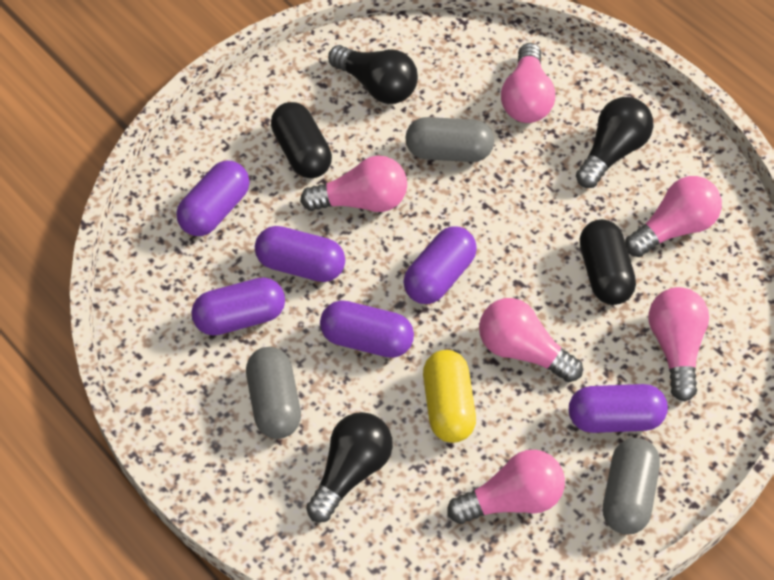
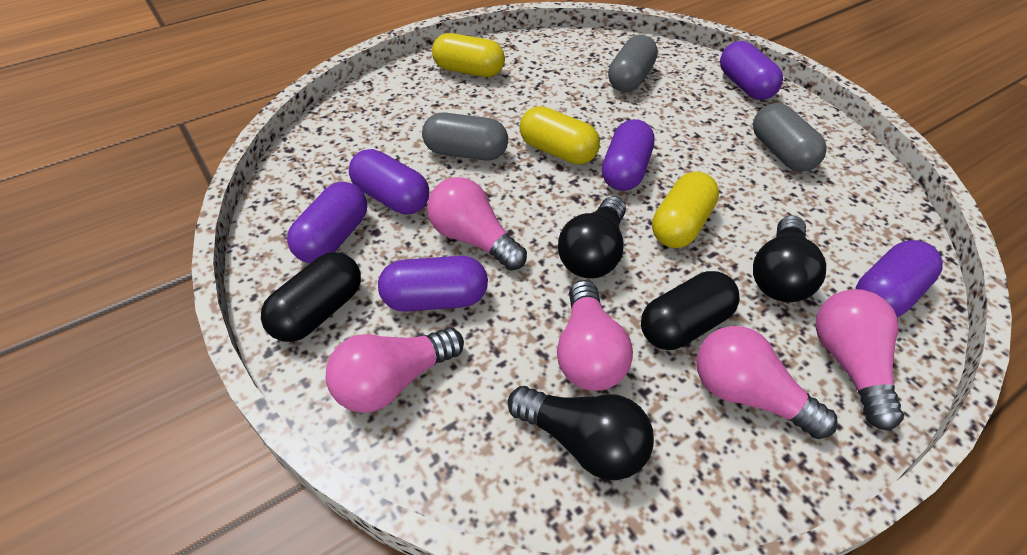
pink light bulb: [300,156,407,212] [447,450,565,524] [479,298,583,382] [501,43,555,123] [625,176,722,257] [649,287,709,401] = 6 -> [326,327,464,413] [427,177,527,271] [557,280,633,391] [696,326,838,439] [815,289,904,431] = 5
yellow capsule: [423,350,476,443] = 1 -> [432,33,505,77] [519,106,600,165] [652,171,719,248] = 3

